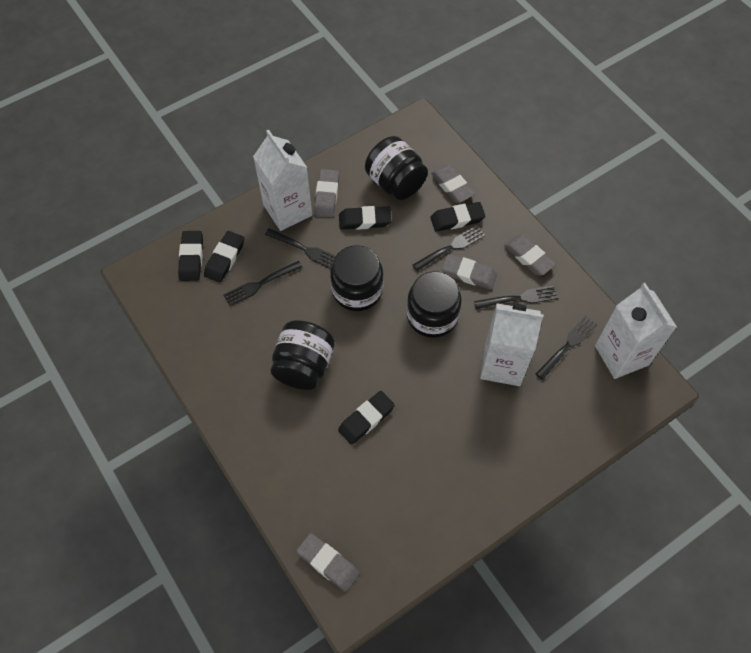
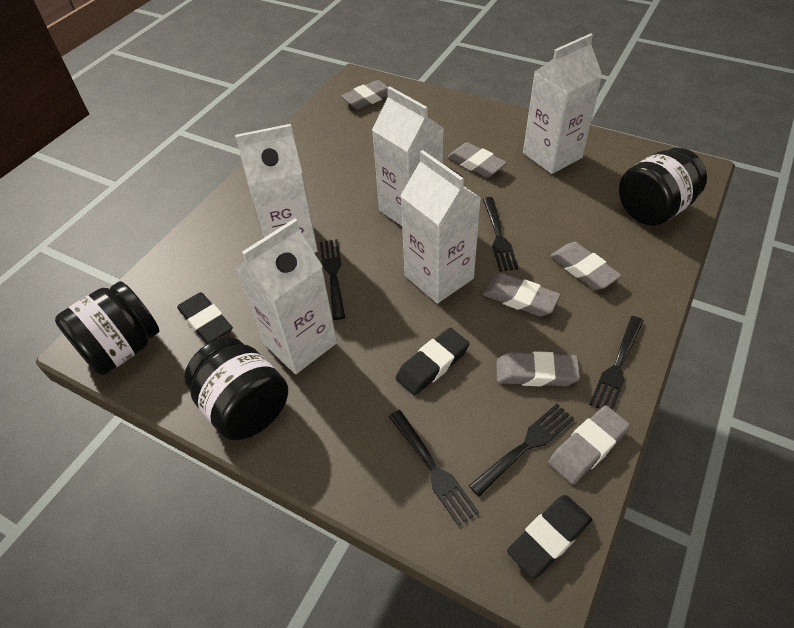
black eraser: [178,231,203,281] [204,231,244,283] [338,391,395,445] [339,206,391,230] [431,202,485,232] = 5 -> [177,292,233,344] [396,328,469,396] [507,495,592,578] = 3
black jar: [270,320,335,390] [330,245,384,311] [365,136,428,200] [407,271,462,338] = 4 -> [55,281,159,375] [184,337,288,440] [619,148,707,226] = 3
grey eraser: [297,533,360,592] [314,169,339,217] [431,164,475,203] [442,254,497,289] [504,235,556,275] = 5 -> [341,80,388,109] [448,142,507,178] [483,273,561,317] [496,351,580,386] [548,406,630,484] [550,242,622,290] = 6
white carton: [253,130,313,231] [480,303,544,386] [595,283,677,379] = 3 -> [235,124,318,253] [236,219,337,374] [372,86,444,226] [400,150,481,303] [523,33,603,174] = 5

